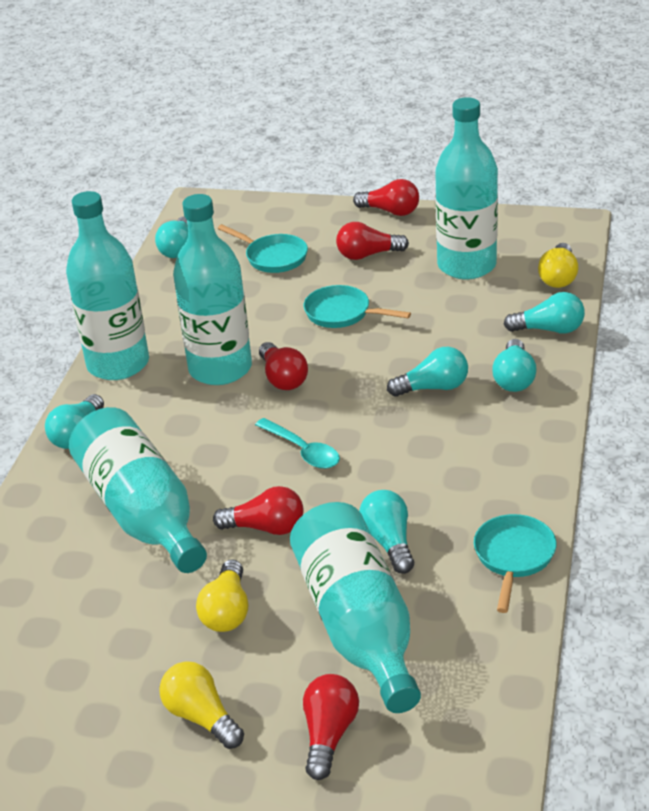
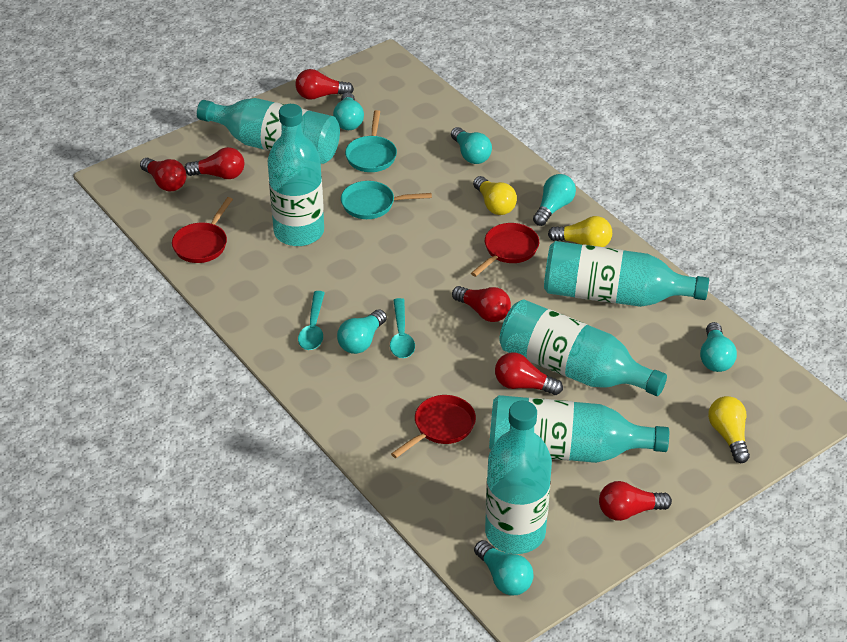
red light bulb: [213,486,304,535] [259,342,308,390] [303,674,359,780] [336,222,409,260] [353,179,419,216] = 5 -> [140,158,186,191] [184,147,244,179] [295,69,354,100] [452,286,511,322] [495,352,563,395] [599,481,672,521] = 6
red pan: none = 0 -> [172,197,233,263] [391,395,476,458] [471,223,539,277] = 3
turquoise bottle: [66,191,149,380] [69,407,207,573] [173,194,252,385] [290,502,421,713] [435,97,498,279] = 5 -> [197,98,340,164] [268,104,324,246] [485,401,552,554] [489,395,669,463] [499,300,667,396] [544,241,709,307] = 6
turquoise pan: [217,224,308,273] [303,285,411,328] [474,514,557,613] = 3 -> [341,181,432,219] [345,110,397,172] = 2
turquoise spoon: [255,418,340,469] = 1 -> [298,291,325,350] [390,298,415,358] = 2

